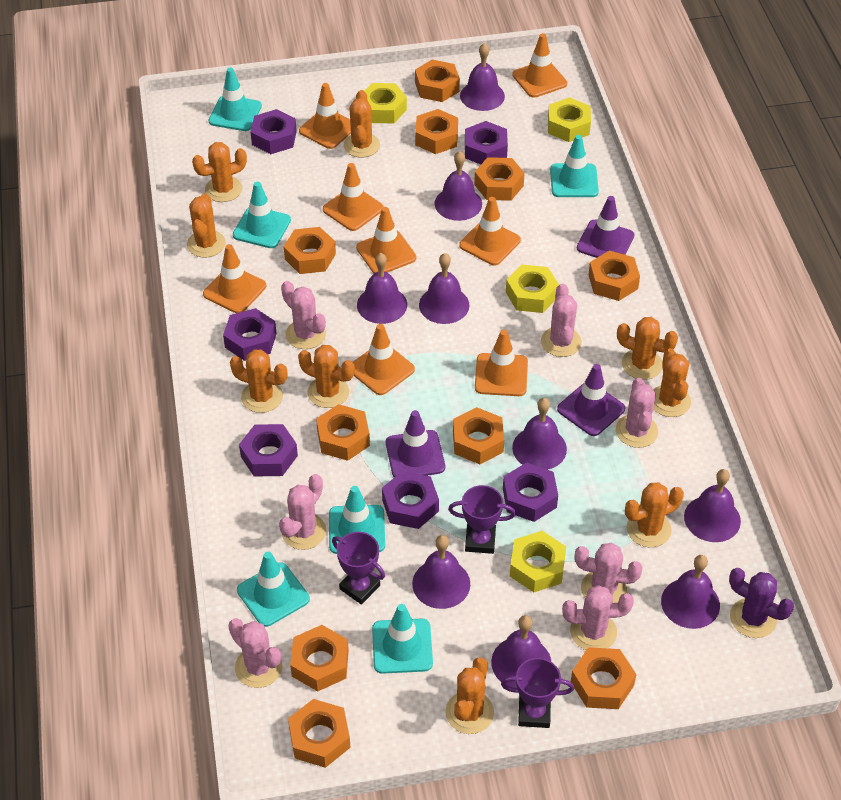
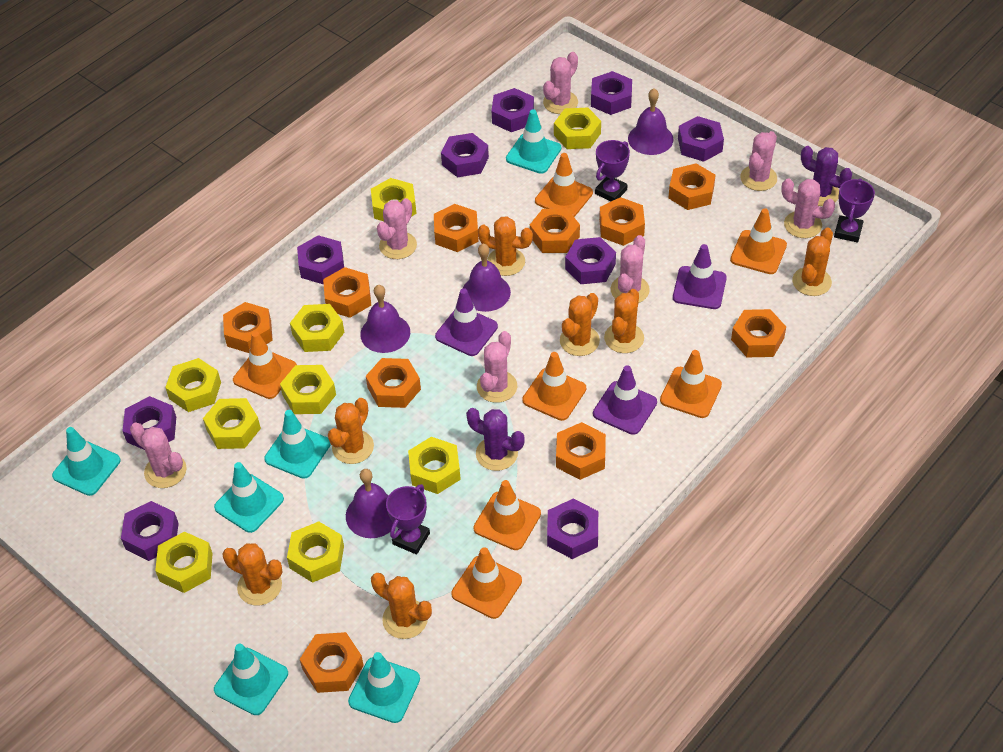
orange cactus: [187,193,225,258] [192,142,247,202] [230,349,288,413] [298,345,355,408] [344,90,380,158] [445,657,494,734] [617,317,678,380] [625,482,684,547] [653,348,691,417] = 9 -> [222,543,283,605] [328,398,374,464] [371,573,432,639] [478,216,533,276] [560,293,600,356] [604,289,644,353] [792,227,833,296] = 7
orange traffic cone: [203,244,266,313] [299,83,351,149] [323,163,384,231] [353,324,415,395] [356,207,417,273] [459,197,521,265] [475,330,528,396] [512,33,567,98] = 8 -> [233,331,297,399] [451,547,522,619] [473,480,541,550] [522,352,586,421] [535,153,593,217] [660,350,722,418] [730,208,787,274] = 7
purple bell: [357,253,407,324] [412,535,470,609] [419,253,469,324] [434,151,482,221] [460,43,505,111] [491,615,551,688] [512,398,567,470] [661,555,720,629] [684,469,741,542] = 9 -> [346,469,393,538] [360,285,410,353] [462,244,511,312] [628,88,674,155] = 4
purple cactus: [729,568,794,638] = 1 -> [466,408,525,471] [801,146,852,206] = 2
purple nut: [223,308,277,361] [239,424,298,477] [251,109,297,154] [382,471,439,529] [465,121,508,164] [503,462,558,522] = 6 -> [121,501,179,561] [123,396,176,450] [297,235,344,285] [441,133,489,177] [492,88,534,132] [547,499,598,559] [565,237,616,284] [591,71,632,115] [678,116,724,162] = 9
yellow nut: [364,83,407,123] [506,264,559,313] [510,531,566,592] [548,97,591,142] = 4 -> [155,531,213,593] [165,358,221,412] [203,398,261,449] [280,365,336,414] [287,522,344,583] [290,304,344,352] [371,178,417,221] [408,437,461,494] [554,108,601,149] = 9

